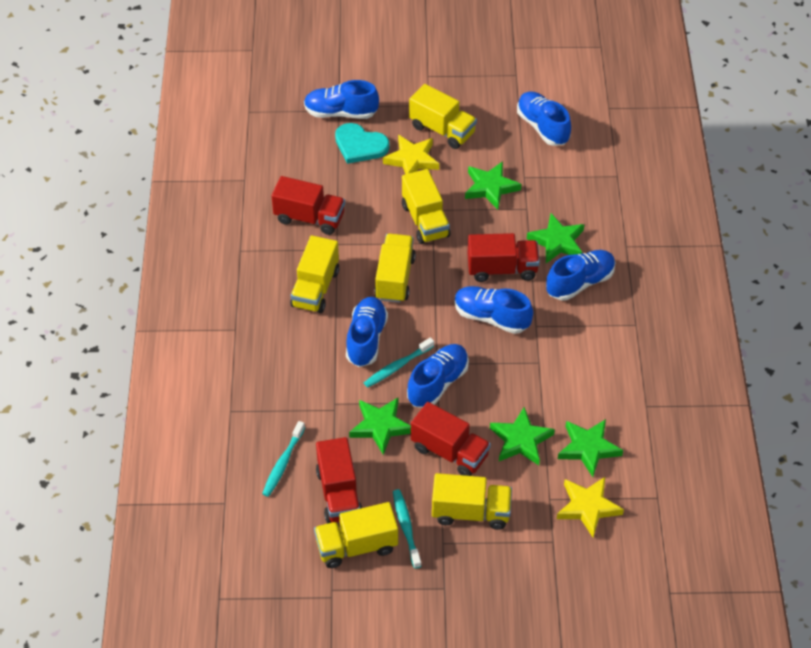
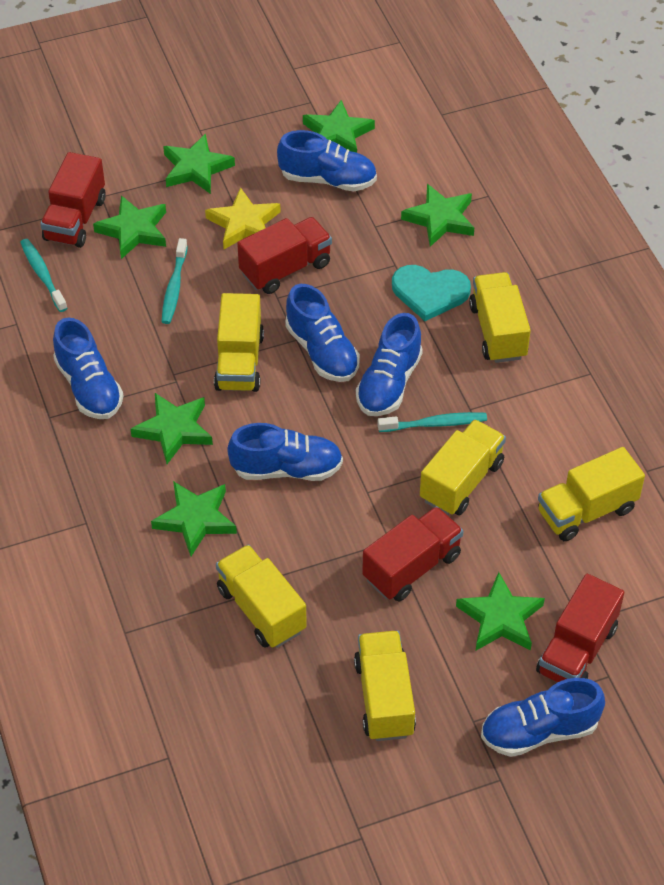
green star: [349,397,411,455] [465,161,521,210] [490,407,555,465] [527,214,585,263] [558,419,623,477] = 5 -> [93,195,166,259] [130,393,213,464] [151,481,237,556] [163,133,235,194] [303,100,375,153] [401,184,474,247] [456,572,545,651] = 7
yellow star: [383,135,439,174] [557,477,624,537] = 2 -> [205,187,281,249] = 1

